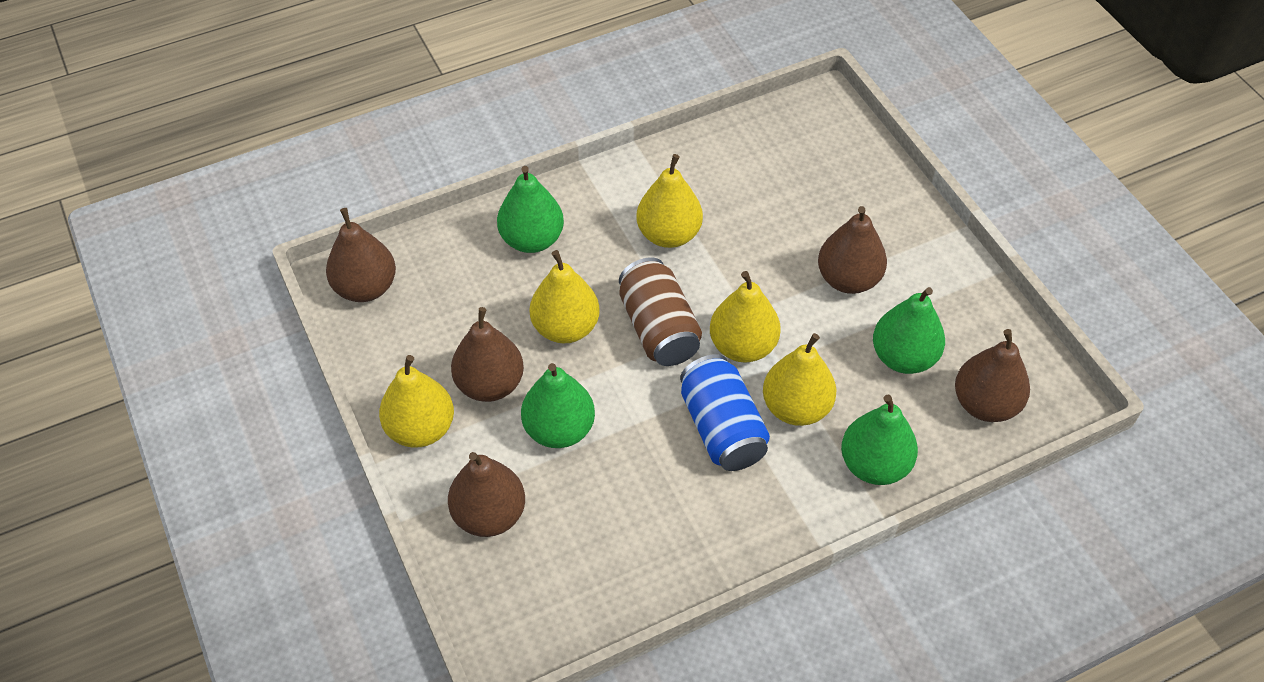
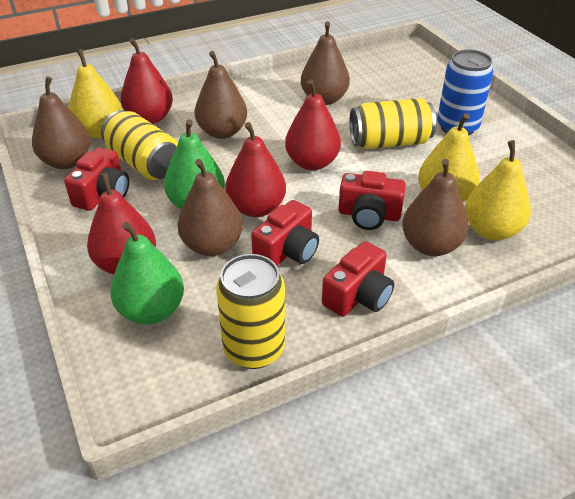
brown can: [619,257,702,366] = 1 -> none = 0
green pear: [497,166,564,253] [521,363,595,448] [841,394,918,485] [873,287,945,374] = 4 -> [110,222,184,324] [164,119,225,210] = 2
red camera: none = 0 -> [64,147,129,211] [251,200,319,266] [322,241,394,317] [338,171,406,230] = 4
red pear: none = 0 -> [87,172,156,275] [121,38,173,124] [225,122,286,217] [285,79,341,170] = 4
yellow can: none = 0 -> [101,110,178,180] [216,254,285,369] [349,98,436,149] = 3
yellow pear: [379,355,454,448] [530,250,600,343] [636,154,703,248] [710,271,781,363] [763,333,836,426] = 5 -> [69,49,122,138] [418,113,480,202] [465,140,531,240] = 3

